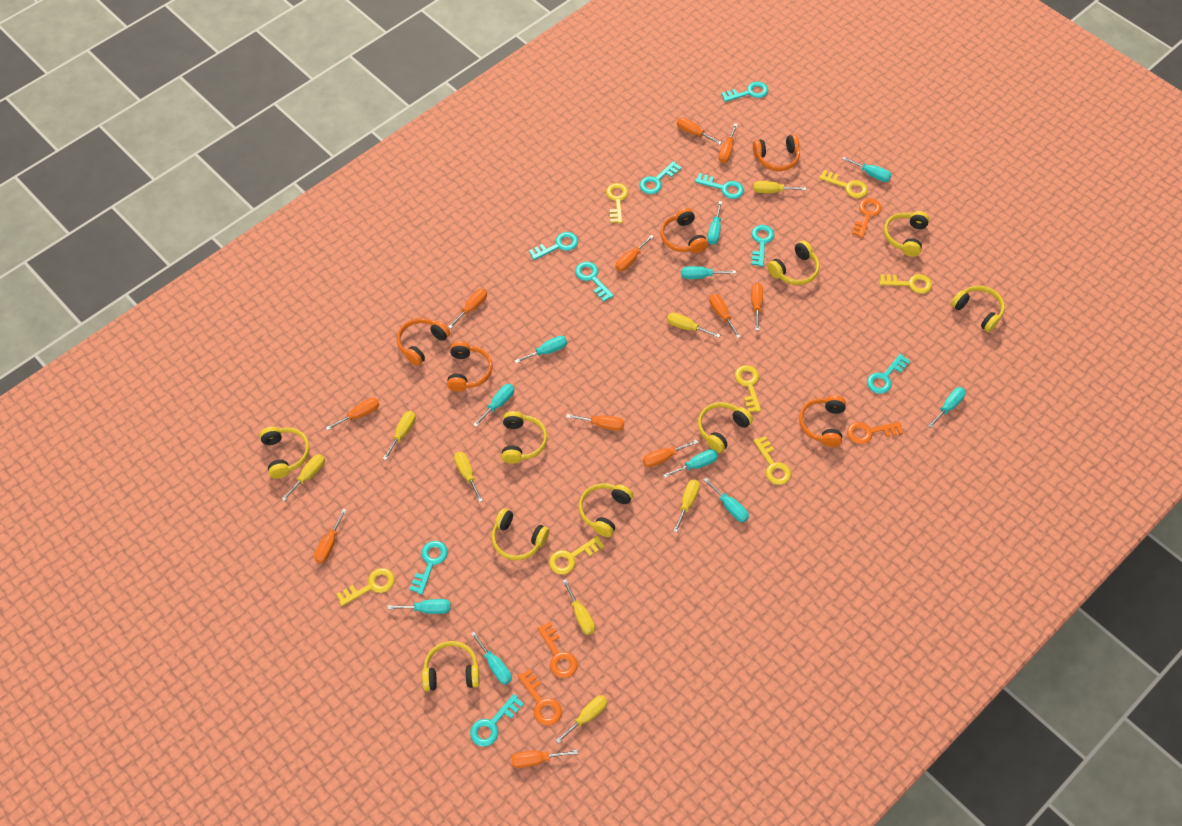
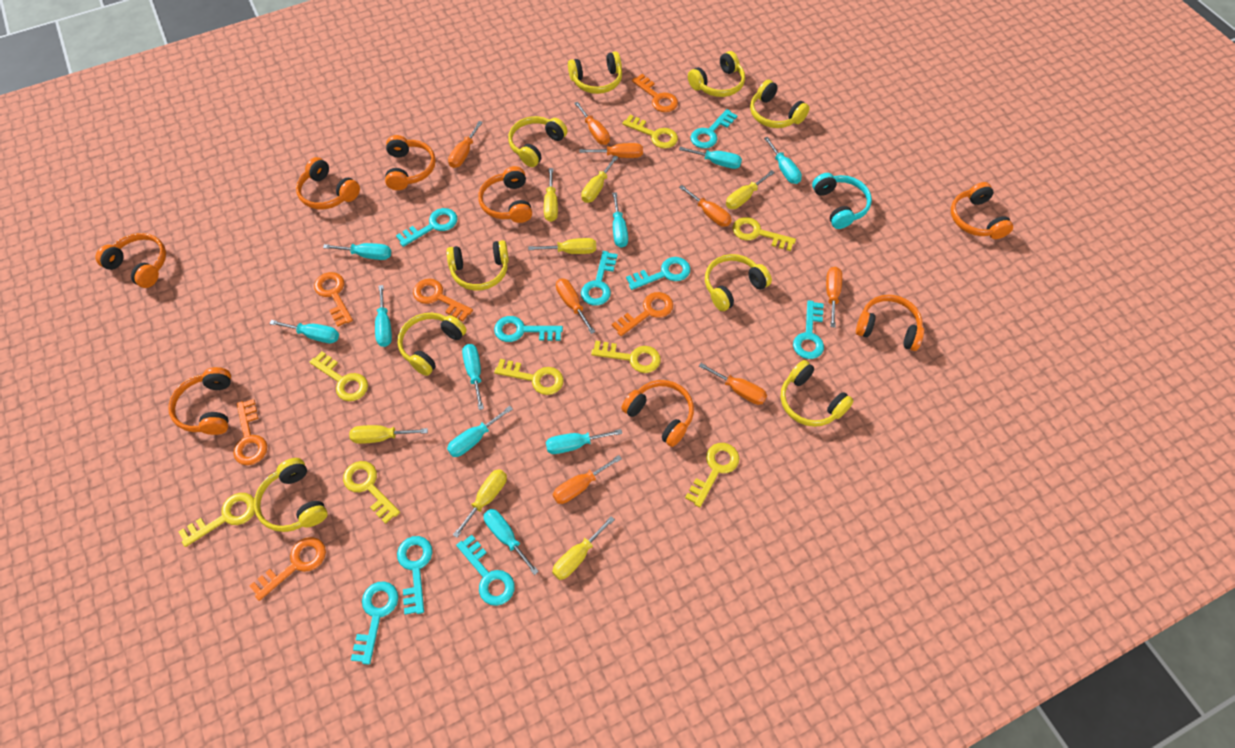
orange headphones: [397,318,450,366] [447,341,493,392] [660,208,708,253] [753,135,800,171] [799,395,846,447] = 5 -> [95,233,166,288] [168,367,231,435] [296,157,360,209] [385,135,436,190] [478,166,532,223] [621,380,694,447] [856,295,924,351] [951,182,1013,239] = 8
orange key: [518,669,562,725] [537,622,578,678] [847,422,903,444] [852,198,882,238] = 4 -> [233,399,267,465] [250,537,326,601] [314,272,353,327] [413,279,473,321] [612,292,673,336] [632,74,678,112] = 6
orange screwdriver: [314,509,347,563] [326,398,379,431] [448,289,487,329] [511,750,578,768] [566,414,624,431] [615,235,654,271] [643,440,698,467] [677,118,722,145] [709,294,741,338] [718,123,738,163] [751,283,763,331] = 11 -> [448,121,483,168] [553,455,622,504] [556,278,595,334] [574,102,610,145] [580,143,643,158] [679,185,732,227] [699,363,767,405] [826,267,842,328] = 8
turquoise headphones: none = 0 -> [812,173,872,229] = 1
yellow key: [336,568,395,606] [549,536,605,575] [606,183,628,223] [735,365,761,412] [753,436,791,485] [819,170,868,198] [879,274,932,294] = 7 -> [178,493,255,547] [309,351,368,401] [343,461,400,524] [494,359,564,395] [591,341,661,373] [622,115,678,149] [685,443,739,507] [732,217,796,251] = 8
yellow screwdriver: [282,454,325,501] [383,411,416,460] [454,452,483,502] [555,695,608,744] [562,579,595,635] [667,312,720,338] [674,480,700,532] [753,181,806,193] = 8 -> [349,425,428,444] [453,469,507,538] [528,238,596,254] [544,168,558,222] [552,516,615,580] [581,156,618,203] [726,170,775,209] = 7

